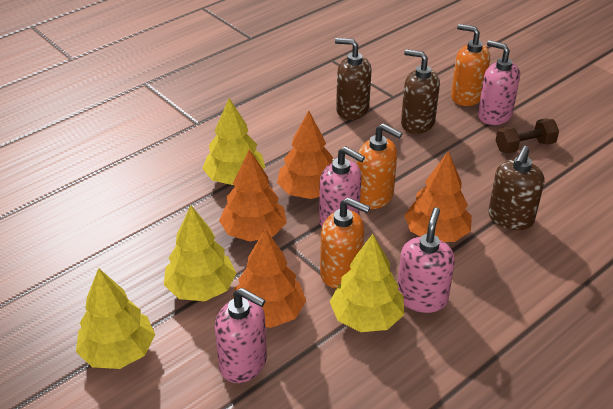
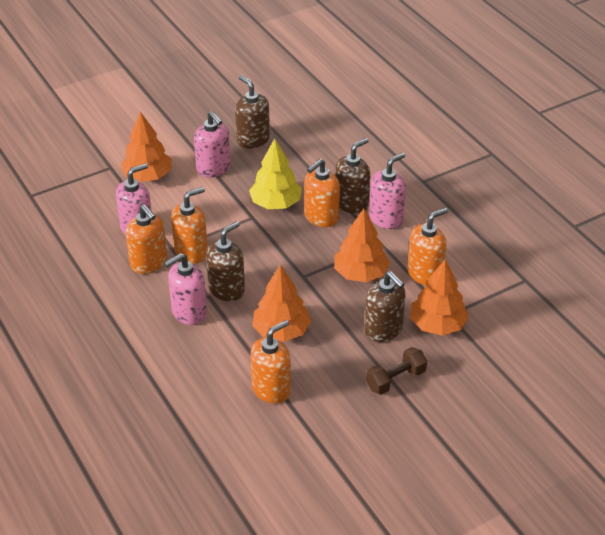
brown soap dispenser: [335,38,372,120] [401,49,440,134] [488,146,544,230] = 3 -> [206,221,245,301] [235,75,270,148] [335,138,370,214] [365,271,406,342] = 4
orange soap dispenser: [320,197,370,289] [357,123,402,209] [451,24,490,106] = 3 -> [126,204,167,274] [171,187,208,264] [250,320,291,404] [304,159,340,227] [407,208,448,285] = 5
yellow tree: [76,268,155,369] [164,205,236,301] [202,98,265,185] [330,234,404,332] = 4 -> [249,139,302,209] = 1

